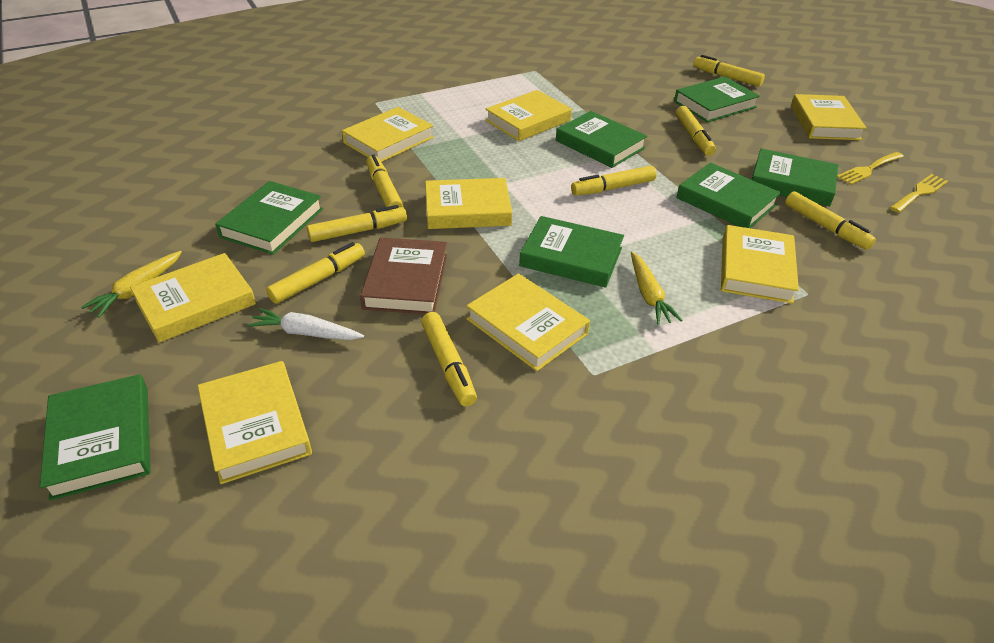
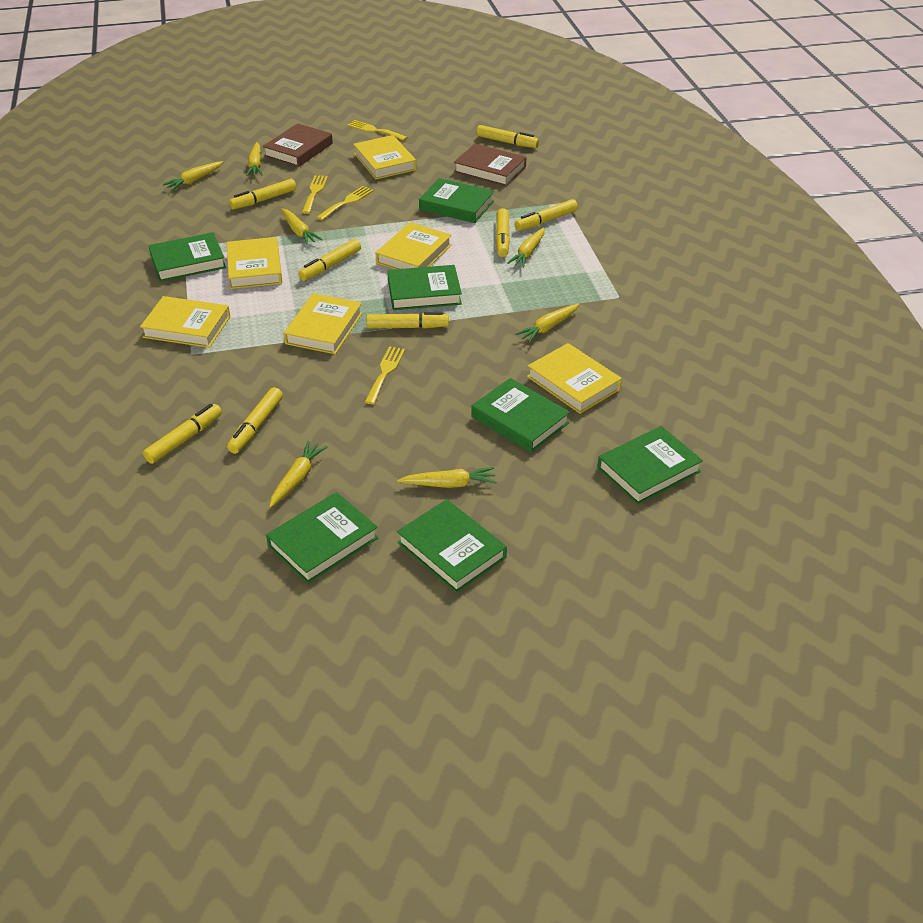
brown book: [360,237,447,314] = 1 -> [263,123,333,167] [454,144,526,186] = 2
white carrot: [247,308,364,340] = 1 -> none = 0
yellow book: [130,253,256,343] [198,361,312,484] [342,107,434,162] [425,178,512,229] [466,273,590,371] [485,90,572,141] [721,225,799,304] [791,94,867,140] = 8 -> [140,296,230,348] [227,237,282,289] [284,293,362,354] [353,135,417,179] [375,222,452,269] [527,343,622,414] = 6
yellow carrot: [81,251,182,318] [631,252,683,325] = 2 -> [163,161,223,191] [246,142,262,176] [269,441,327,508] [281,208,322,245] [397,467,496,488] [507,227,545,268] [515,303,579,343] = 7
yellow fork: [837,152,904,185] [890,174,948,213] = 2 -> [302,175,328,214] [317,186,374,220] [347,120,408,141] [365,346,405,404] = 4

